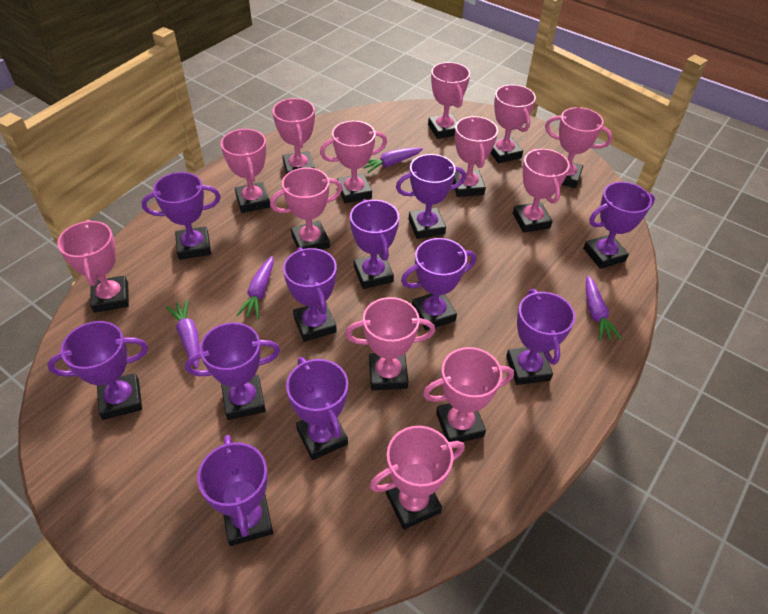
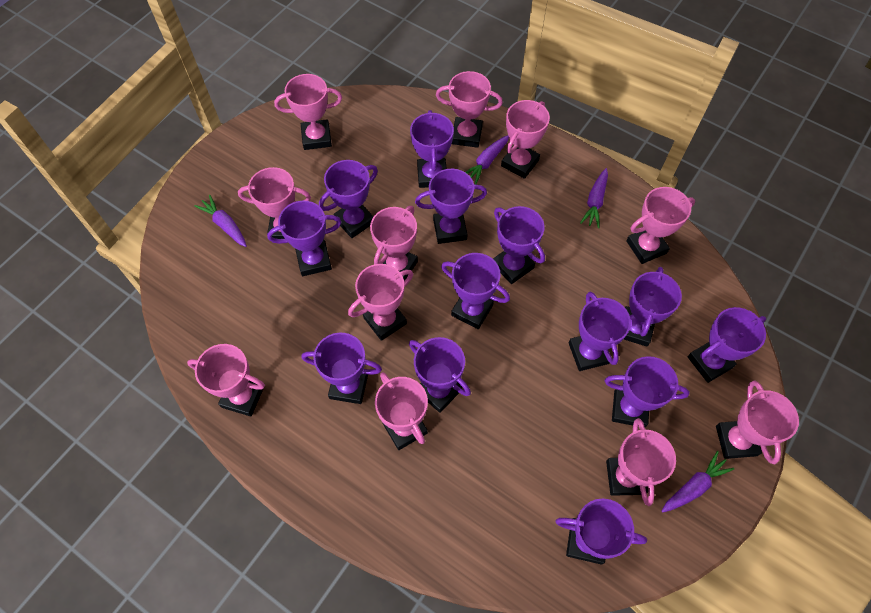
pink trophy: [57,220,129,313] [221,129,270,213] [270,168,343,250] [273,98,315,174] [320,121,387,203] [345,297,435,390] [370,426,465,529] [423,347,514,442] [428,62,470,139] [453,116,498,197] [490,85,536,163] [513,149,570,233] [545,107,613,188] = 13 -> [187,344,265,416] [238,167,311,239] [274,74,342,150] [348,264,413,341] [370,206,418,281] [375,372,428,450] [436,71,503,148] [501,100,550,179] [606,418,676,506] [626,187,695,264] [716,381,799,464] = 11
purple trophy: [47,321,148,420] [142,172,221,260] [185,322,280,420] [197,435,273,546] [283,247,337,342] [286,357,348,460] [350,199,399,289] [396,154,466,239] [401,238,476,330] [506,289,575,385] [583,182,655,269] = 11 -> [267,201,341,276] [302,333,382,404] [319,160,378,238] [409,337,471,413] [410,110,454,188] [415,169,487,244] [441,253,510,329] [493,206,545,284] [555,498,647,565] [569,292,631,371] [605,356,690,427] [624,267,682,347] [688,307,766,383] = 13

